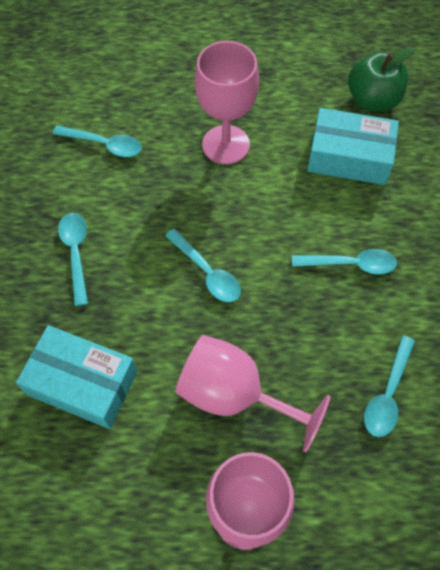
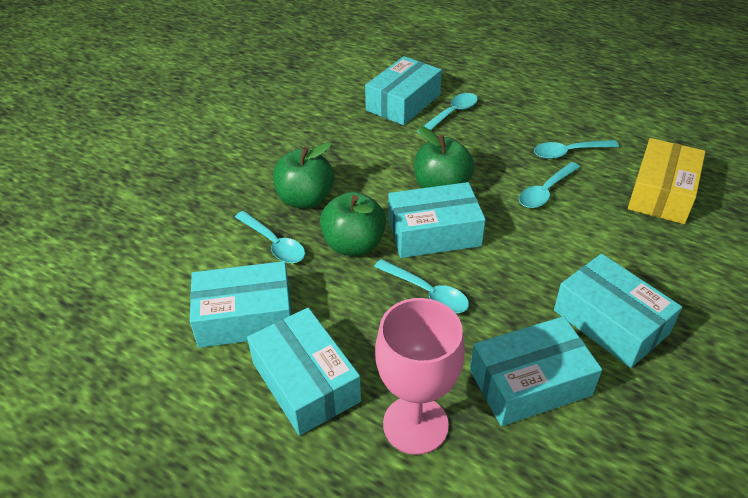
green apple: [348,47,415,111] = 1 -> [273,142,334,209] [320,192,386,256] [414,126,475,188] = 3
pink goblet: [175,335,330,453] [195,41,259,164] [206,452,295,550] = 3 -> [375,298,465,455] = 1
turquoise box: [16,325,137,429] [307,108,399,185] = 2 -> [190,261,292,348] [247,308,361,436] [365,56,442,125] [388,182,486,258] [470,316,602,426] [554,254,682,368] = 6
yellow box: none = 0 -> [628,138,706,224] = 1

